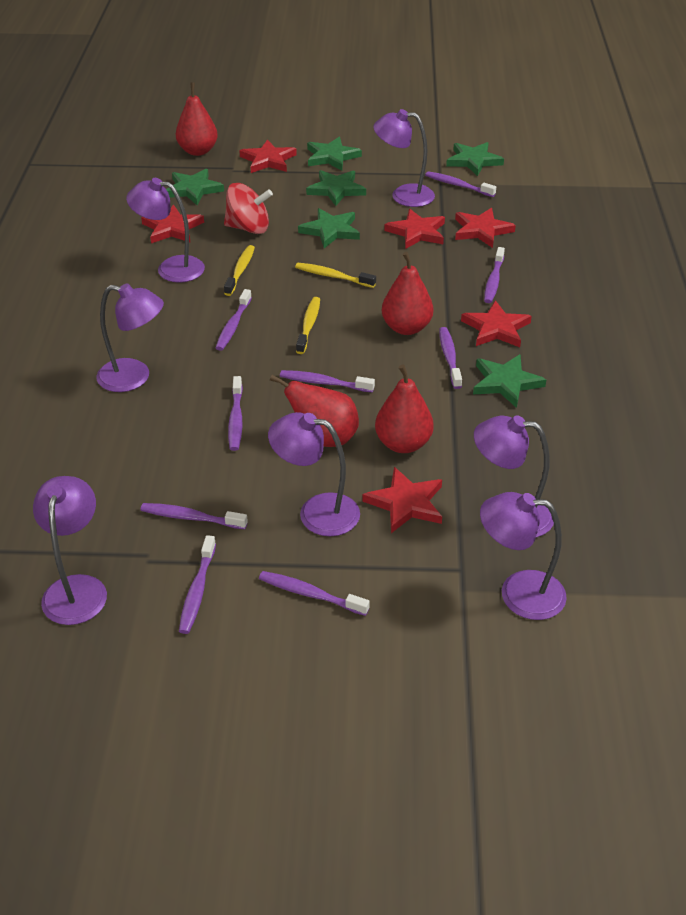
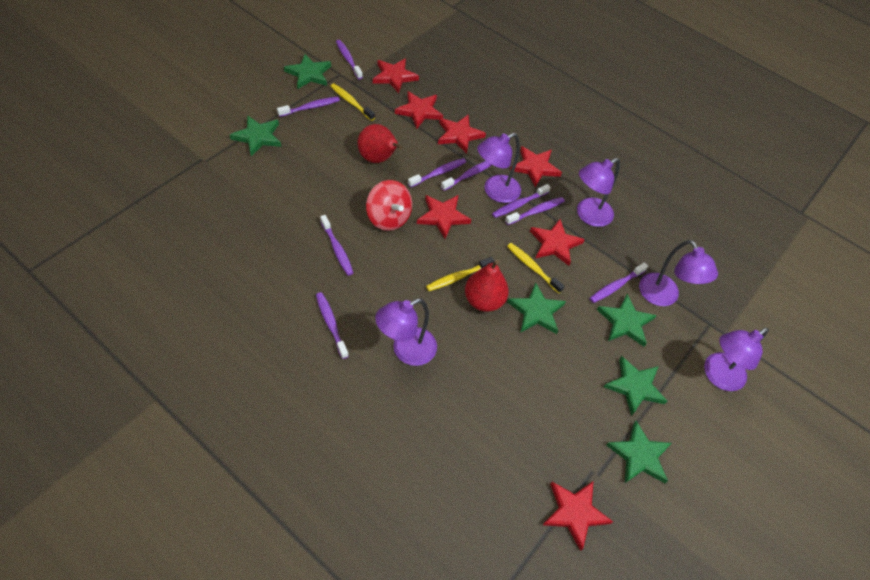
purple lamp: [33,476,107,625] [96,283,164,392] [126,178,205,283] [268,412,360,536] [373,109,435,207] [474,415,554,537] [480,492,567,620] = 7 -> [375,298,437,366] [477,133,521,203] [577,158,620,227] [639,240,718,306] [704,328,769,391] = 5
red pear: [176,82,218,156] [270,375,359,447] [375,364,434,453] [382,252,433,335] = 4 -> [357,124,402,163] [465,260,509,312] = 2
red star: [141,205,204,243] [239,139,297,173] [362,467,442,533] [384,209,445,249] [455,208,516,248] [461,300,532,347] = 6 -> [373,58,419,93] [395,91,443,129] [417,195,471,239] [438,114,486,154] [510,146,562,187] [530,219,585,266] [543,482,613,551] = 7

